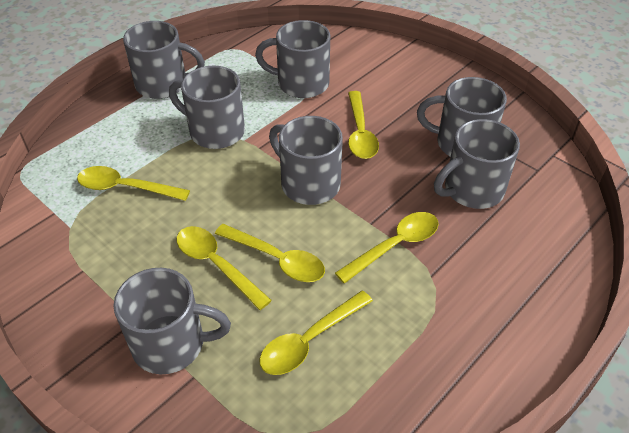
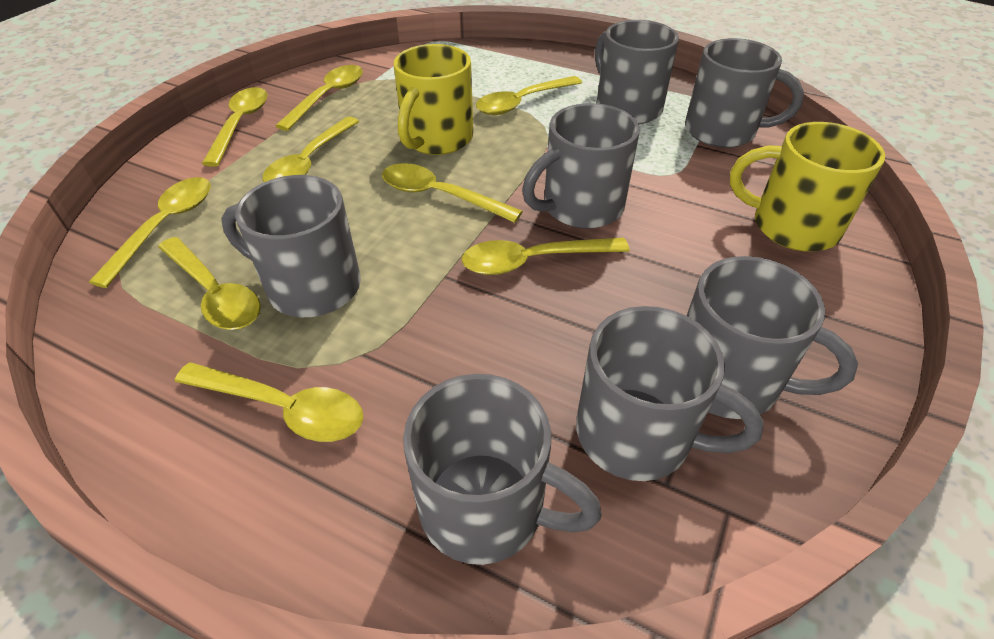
yellow mug: none = 0 -> [393,44,473,155] [730,122,885,252] = 2
yellow spoon: [77,166,190,201] [176,226,272,310] [215,224,325,282] [260,291,373,375] [335,212,439,284] [348,91,379,159] = 6 -> [89,177,211,288] [158,237,261,330] [175,363,363,442] [202,87,268,167] [263,117,359,182] [276,65,363,131] [382,163,523,223] [462,238,630,275] [476,76,582,115] = 9

